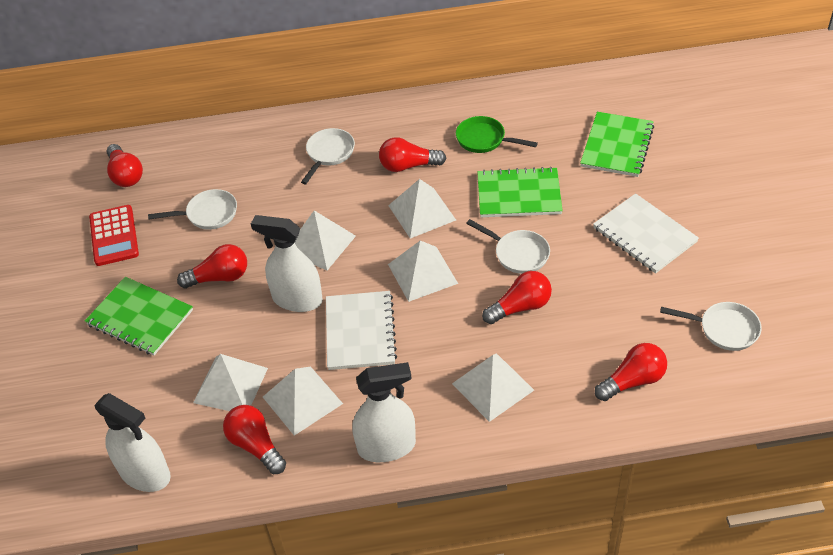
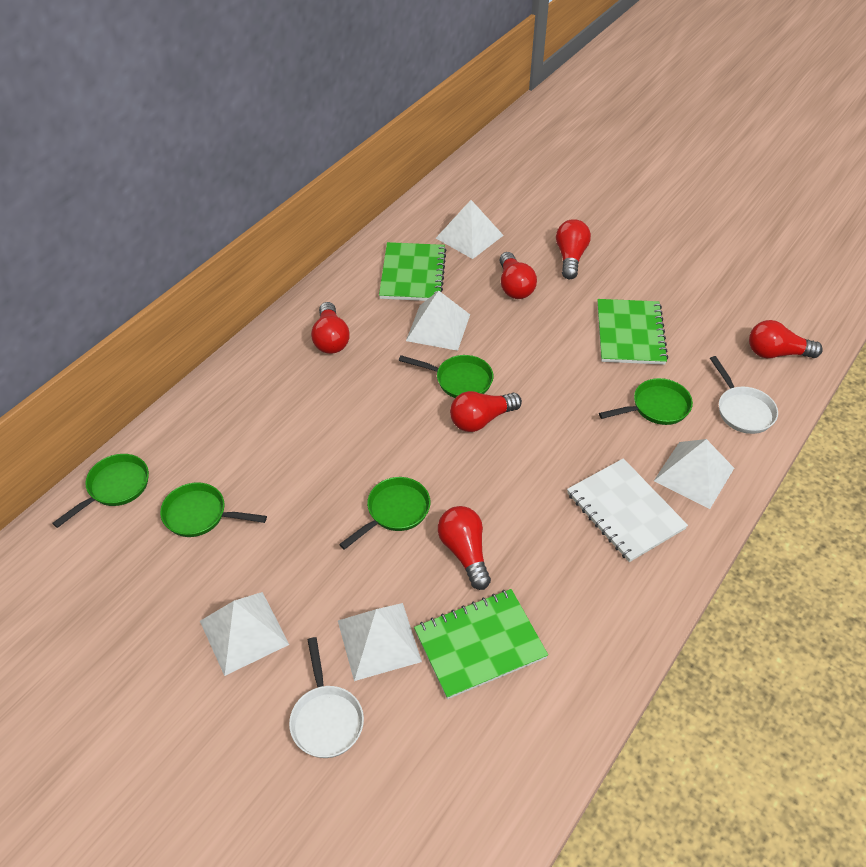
green pan: [456,116,538,153] = 1 -> [52,454,149,528] [160,482,267,537] [339,477,430,550] [399,355,493,398] [599,378,693,425] = 5
red calculator: [89,205,139,266] = 1 -> none = 0
white notebook: [326,291,397,370] [593,193,699,274] = 2 -> [567,458,688,562] = 1
white pan: [148,189,237,230] [301,128,355,184] [466,219,550,274] [660,302,762,351] = 4 -> [289,637,364,758] [710,356,778,434] = 2
white pyramid: [193,354,268,411] [263,367,343,436] [295,211,356,270] [388,179,456,238] [388,241,458,302] [452,353,534,422] = 6 -> [200,592,289,676] [338,603,422,681] [406,291,470,351] [436,200,504,259] [654,439,734,509] = 5
white spray bottle: [95,393,171,492] [251,215,323,312] [353,362,416,462] = 3 -> none = 0

